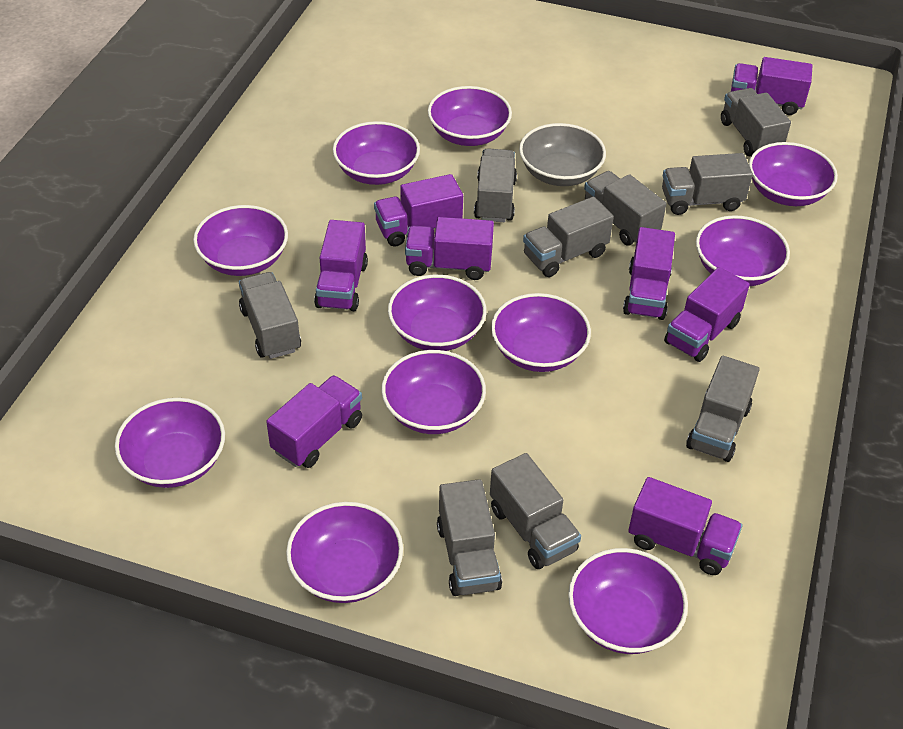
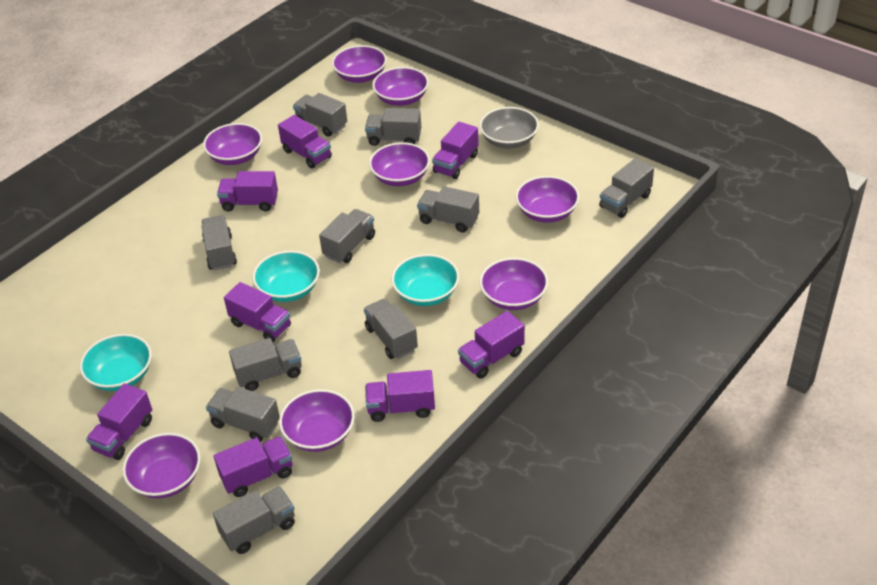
grey truck: [239,272,301,359] [437,479,502,596] [474,148,517,222] [490,453,581,569] [523,197,614,277] [584,171,666,246] [662,153,753,215] [686,356,759,462] [721,88,791,156] = 9 -> [201,215,237,270] [206,387,280,442] [213,486,295,554] [229,338,302,391] [293,93,347,137] [319,209,375,263] [364,299,418,359] [365,108,421,146] [417,186,479,233] [599,158,654,218] = 10
purple bowl: [115,398,225,488] [193,205,288,276] [286,502,403,603] [333,121,420,185] [381,350,486,434] [388,275,487,351] [428,86,512,146] [491,293,591,372] [568,548,688,654] [696,215,790,286] [749,142,838,206] = 11 -> [122,433,201,498] [203,123,262,165] [279,389,355,452] [332,45,387,83] [369,142,430,186] [372,67,429,106] [480,258,548,310] [515,176,579,223] = 8
turquoise bowl: none = 0 -> [80,334,152,391] [253,251,320,302] [392,254,459,306] = 3

